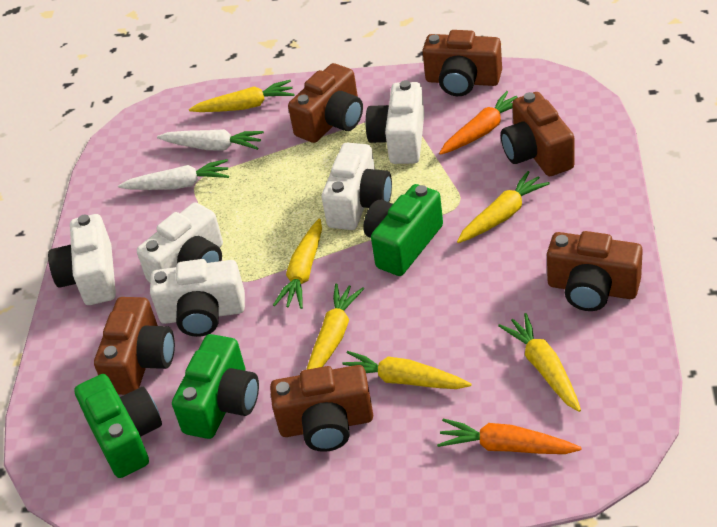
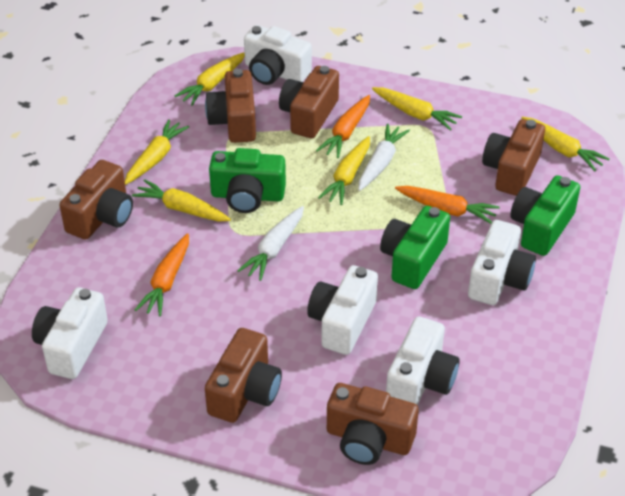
orange carrot: [437,419,581,454] [439,91,517,155] = 2 -> [135,233,189,316] [316,95,370,158] [395,186,500,224] = 3

